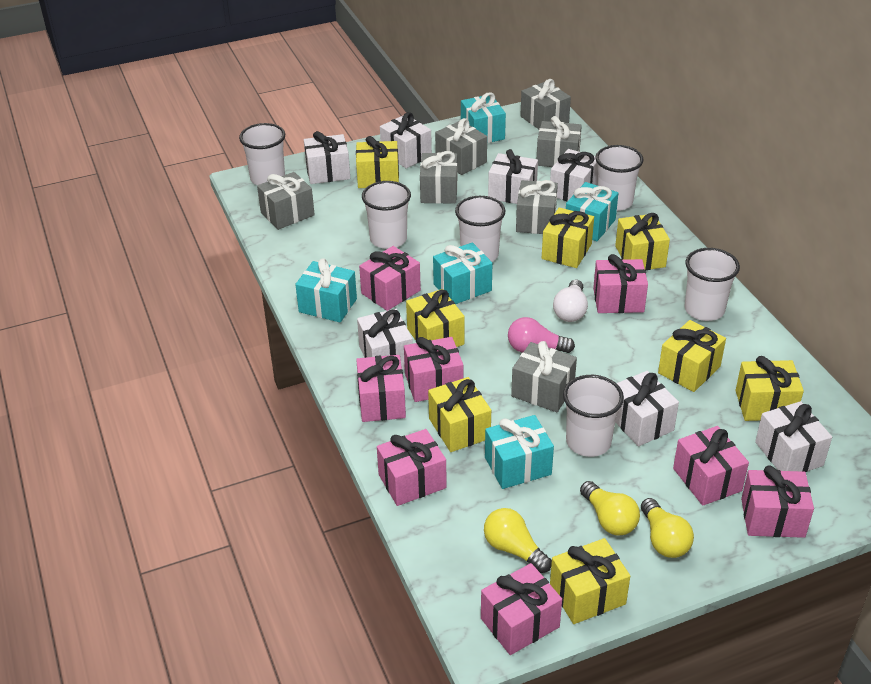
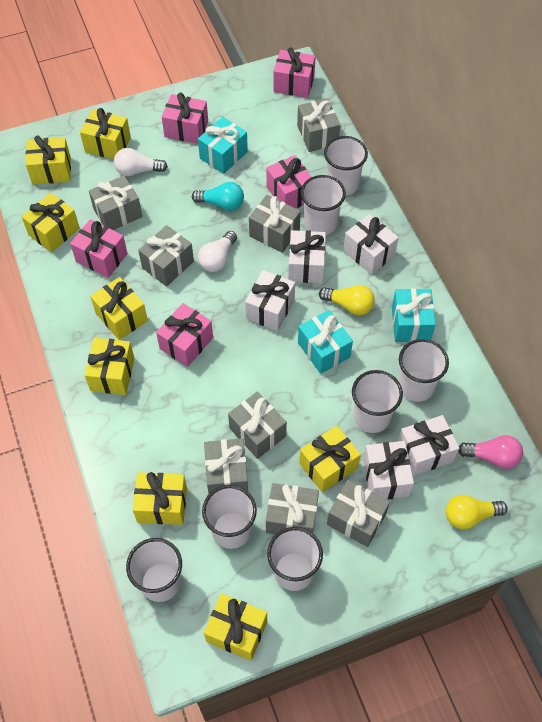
grey gift: [257,172,315,230] [420,151,457,204] [435,118,487,175] [511,341,577,412] [516,180,558,234] [520,79,571,129] [537,116,582,167] = 7 -> [89,175,142,230] [138,225,194,287] [204,438,248,494] [228,391,287,459] [249,195,301,253] [266,483,319,535] [297,98,340,152] [327,480,390,547] = 8
pink gift: [356,355,406,422] [359,246,421,311] [377,429,447,506] [404,337,463,402] [481,563,562,655] [593,254,648,313] [673,426,749,506] [741,466,814,538] = 8 -> [70,219,128,278] [156,303,213,367] [162,92,208,144] [266,155,311,208] [273,47,316,98] = 5
turquoise gift: [295,258,357,323] [433,242,492,304] [461,92,506,143] [485,415,554,489] [566,182,618,241] = 5 -> [198,117,248,174] [298,310,353,374] [392,288,436,342] = 3
turquoise light bulb: none = 0 -> [192,182,244,211] = 1
white cup: [239,123,285,185] [362,181,411,249] [455,196,506,262] [563,375,624,457] [596,145,643,211] [685,248,740,321] = 6 -> [126,538,182,602] [202,485,257,549] [267,527,323,591] [301,175,346,235] [324,136,368,196] [352,370,403,433] [398,339,449,402] = 7
white gift: [304,131,350,184] [357,309,413,370] [380,112,432,168] [488,149,538,204] [550,149,598,201] [615,371,679,446] [755,401,832,472] = 7 -> [245,270,295,331] [288,230,326,283] [343,214,399,275] [363,441,414,499] [398,415,459,476] = 5
white light bulb: [553,279,588,322] = 1 -> [114,148,168,176] [198,231,237,272] = 2
yellow light bulb: [484,508,552,573] [580,481,640,536] [641,498,694,558] = 3 -> [319,285,375,315] [446,495,508,529] = 2

